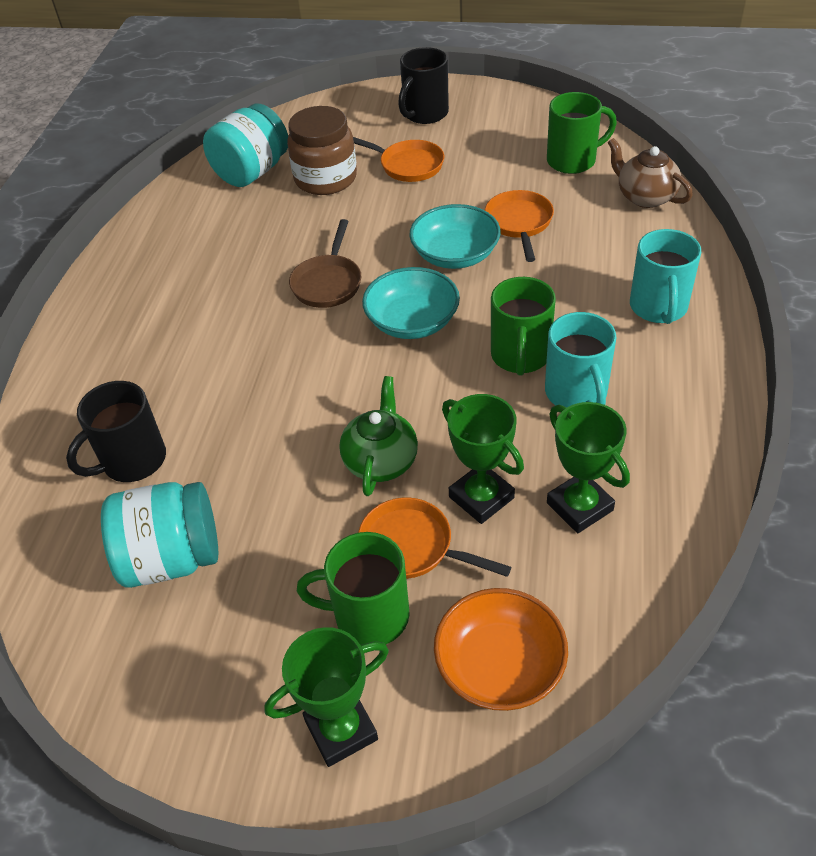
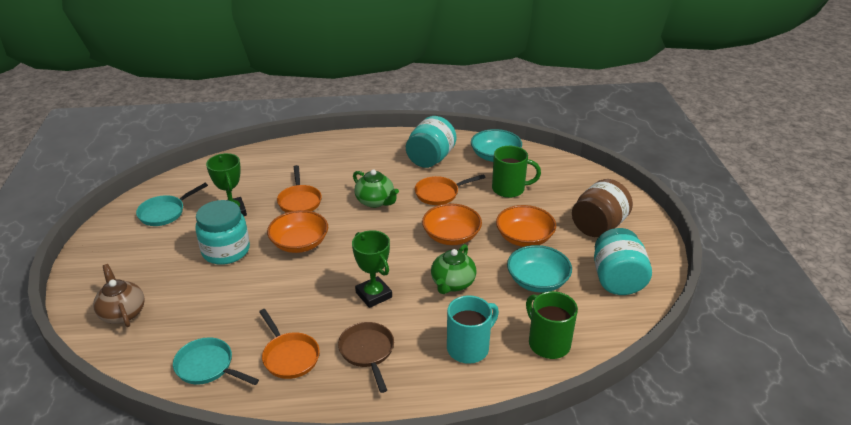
black mug: [66,381,166,482] [398,47,449,124] = 2 -> none = 0
green mug: [296,532,410,645] [491,277,556,376] [547,92,617,174] = 3 -> [492,146,541,198] [526,291,578,359] = 2
green teapot: [339,376,418,496] = 1 -> [353,169,399,208] [431,244,476,294] = 2
green trophy: [264,627,389,767] [442,394,524,524] [547,402,630,533] = 3 -> [206,153,247,216] [352,230,392,308] = 2
orange bowl: [434,588,568,711] = 1 -> [267,210,328,253] [422,204,482,245] [496,205,556,247] = 3
turquoise jar: [101,482,218,588] [203,103,288,187] = 2 -> [195,200,250,265] [406,116,457,168] [594,228,652,295] = 3
turquoise mug: [545,312,616,407] [630,229,701,324] = 2 -> [447,295,499,364] = 1
turquoise pan: none = 0 -> [136,183,208,226] [173,337,259,385] = 2

